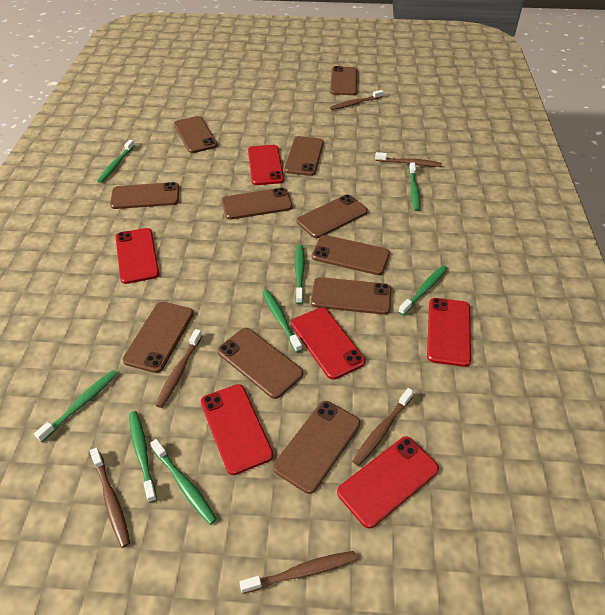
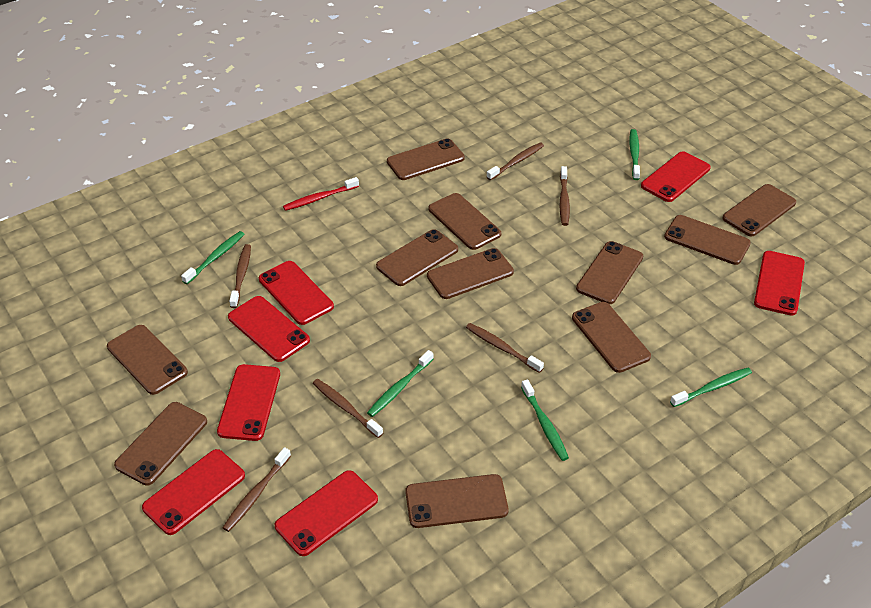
green toothbrush: [34,370,118,442] [98,140,135,183] [129,411,157,503] [150,439,217,525] [262,290,302,353] [295,245,305,304] [398,265,448,315] [409,162,420,211] = 8 -> [181,231,244,284] [367,350,433,417] [521,379,569,461] [629,129,640,180] [670,368,752,407] = 5
red phone: [116,228,159,284] [201,384,273,475] [248,145,284,185] [291,307,365,380] [337,437,439,528] [427,298,471,367] = 6 -> [142,449,245,535] [217,364,280,441] [228,296,310,362] [259,261,334,325] [275,470,378,556] [641,151,711,202] [754,251,805,315] = 7
red toothbrush: none = 0 -> [283,177,359,211] = 1

